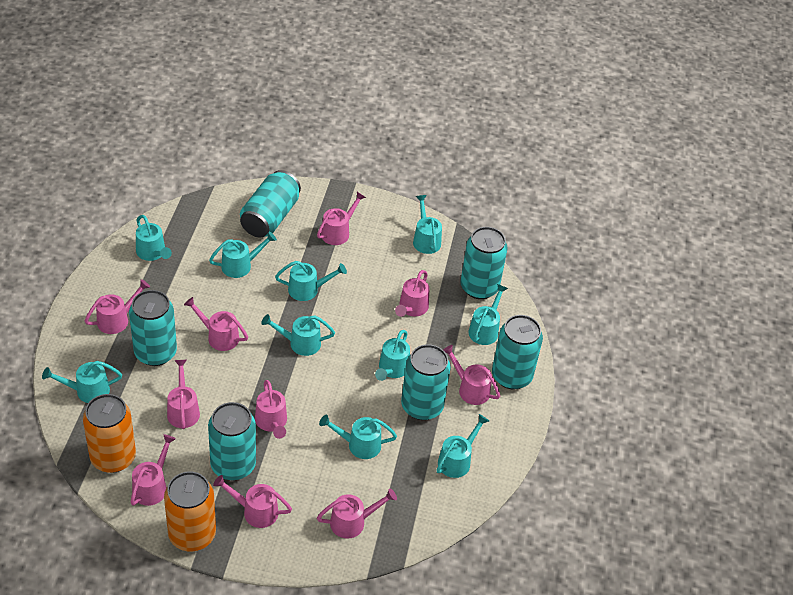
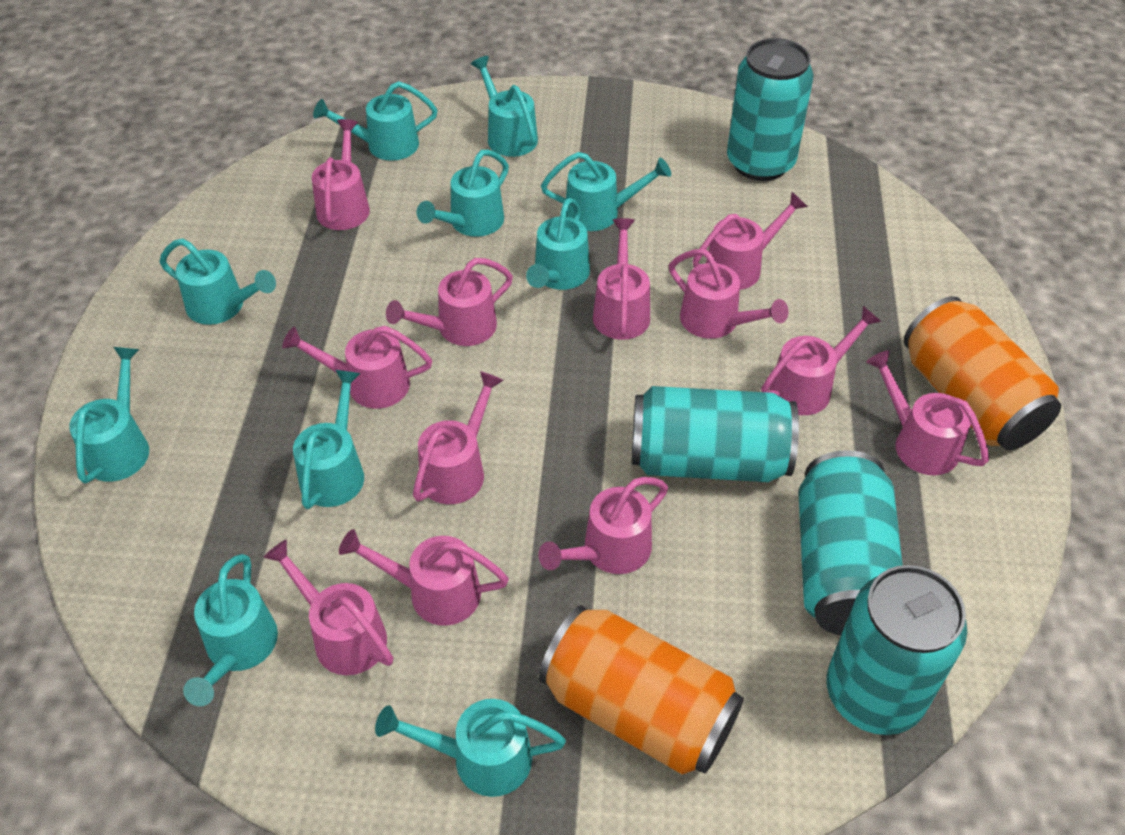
pink watering can: [85,279,150,334] [130,434,176,506] [167,360,200,429] [184,297,248,351] [213,475,292,528] [255,380,287,439] [317,192,366,245] [317,488,397,539] [395,270,430,317] [443,345,500,405] = 10 -> [263,539,393,675] [282,326,432,409] [312,119,370,230] [339,529,509,626] [386,258,513,346] [413,371,504,504] [538,477,668,574] [593,218,650,340] [669,249,788,339] [693,192,808,290] [761,306,882,415] [866,350,989,475] = 12
turquoise can: [129,290,177,366] [208,402,256,480] [240,170,301,238] [401,344,451,420] [460,227,508,299] [492,315,543,390] = 6 -> [632,386,799,482] [727,38,813,181] [798,450,903,635] [826,565,967,735] = 4

